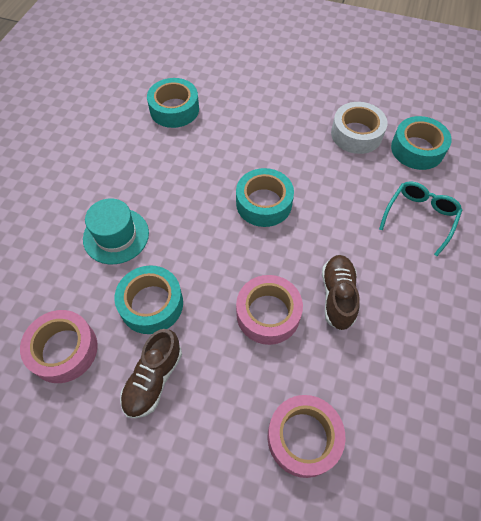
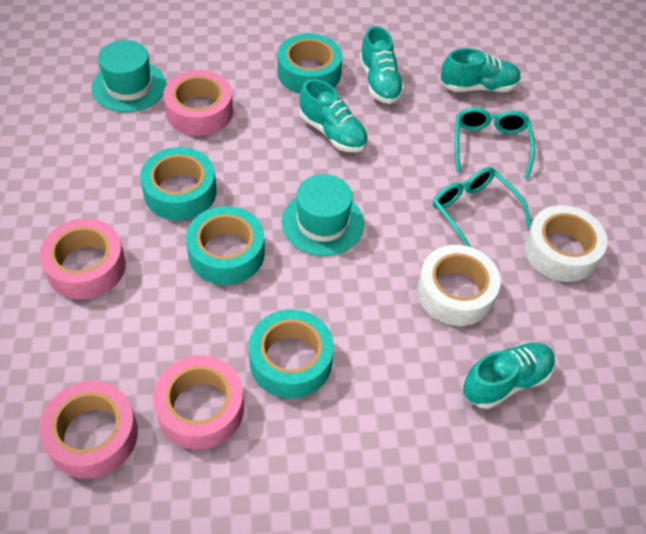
brown shoe: [120,329,182,419] [322,255,360,330] = 2 -> none = 0
pink tape: [20,310,98,383] [236,275,303,345] [267,395,346,478] = 3 -> [39,219,126,299] [39,381,138,479] [153,355,244,450] [163,70,233,136] = 4
turquoise glasses: [379,181,462,256] = 1 -> [433,167,531,247] [455,107,535,179] = 2
turquoise hat: [83,198,149,264] = 1 -> [91,40,166,112] [281,174,364,256] = 2
turquoise shoe: none = 0 -> [300,79,368,152] [359,26,405,104] [441,48,521,92] [463,343,555,409] = 4
white tape: [331,102,388,154] = 1 -> [417,245,501,326] [524,205,608,282] = 2

